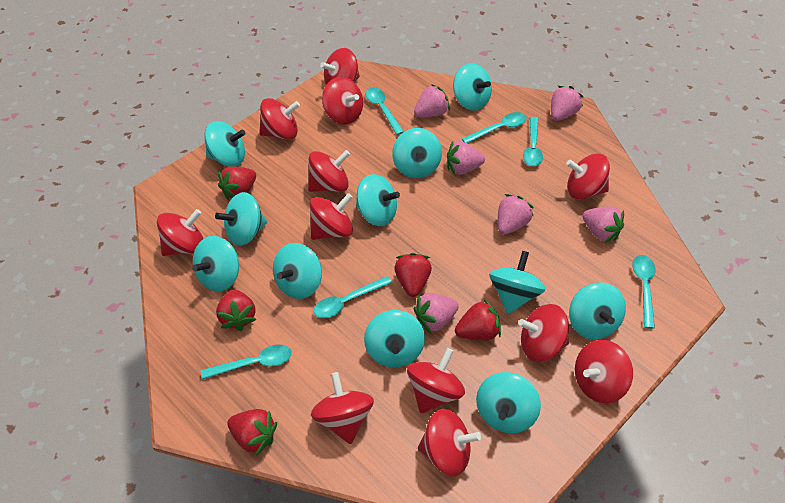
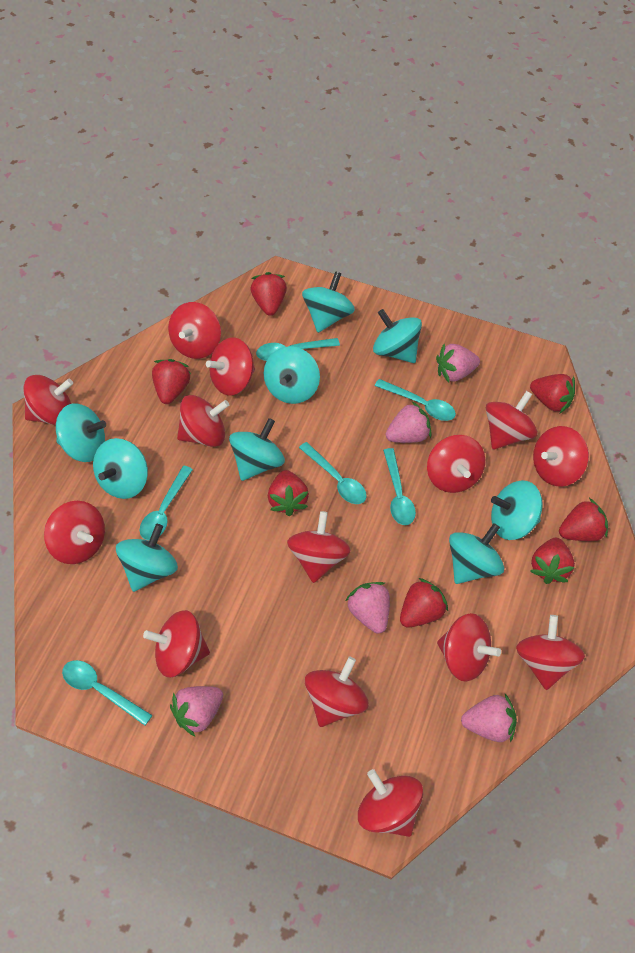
pink strawberry: [414,84,450,117] [414,293,459,334] [447,141,485,175] [498,194,534,235] [551,86,584,121] [582,206,624,243] = 6 -> [170,686,223,737] [345,582,390,634] [386,401,432,443] [436,344,480,382] [461,694,517,743] = 5
red spinning top: [157,209,203,256] [259,98,300,140] [308,150,350,192] [309,193,353,240] [311,372,374,444] [320,48,360,85] [322,77,363,124] [407,348,465,413] [418,409,481,477] [518,304,569,362] [566,154,610,199] [575,340,633,403] = 12 -> [23,375,73,425] [44,501,105,564] [143,610,210,677] [168,302,221,359] [177,395,229,447] [206,337,255,396] [287,511,351,583] [305,657,369,727] [358,769,423,837] [427,435,485,493] [437,613,501,682] [486,391,538,449] [516,615,585,690] [533,426,589,487] = 14
red strawberry: [216,289,257,331] [218,166,256,200] [227,409,277,456] [394,253,432,297] [455,299,501,340] = 5 -> [152,359,191,404] [250,272,287,316] [268,470,309,516] [400,578,448,628] [530,374,575,413] [530,538,575,584] [559,498,608,541] = 7
turquoise spinning top: [192,236,239,292] [204,121,246,167] [215,192,267,246] [273,243,322,299] [356,174,400,226] [364,310,425,368] [392,128,442,178] [453,63,492,111] [476,372,541,433] [489,251,546,314] [569,282,626,339] = 11 -> [56,403,106,462] [93,438,148,499] [116,524,178,592] [229,418,285,481] [264,346,320,404] [302,271,355,333] [373,309,422,363] [449,523,504,584] [491,480,543,540] = 9

